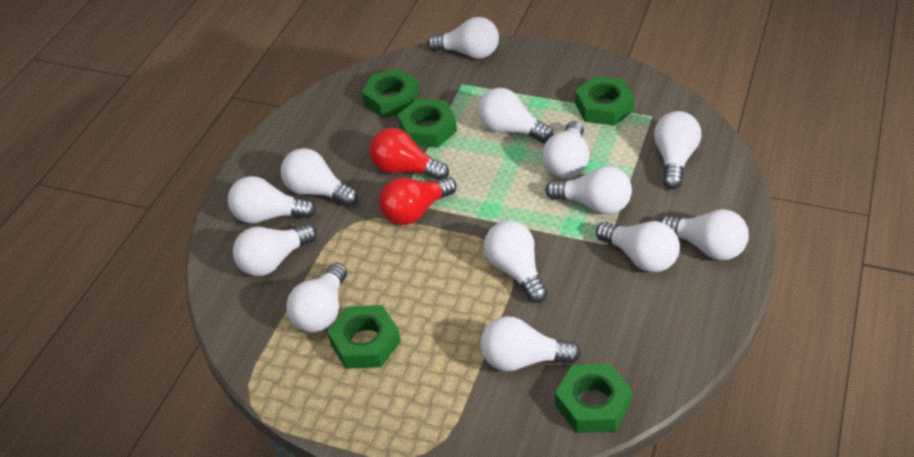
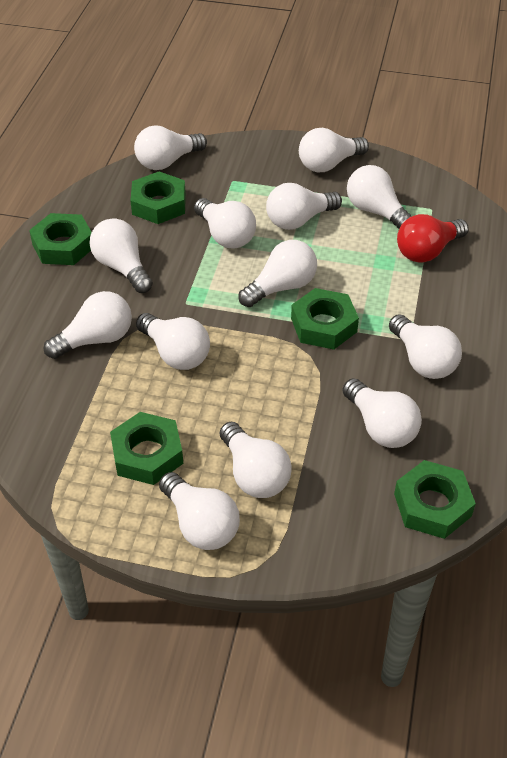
red light bulb: [369,128,449,180] [379,177,457,225] = 2 -> [397,214,469,263] = 1

